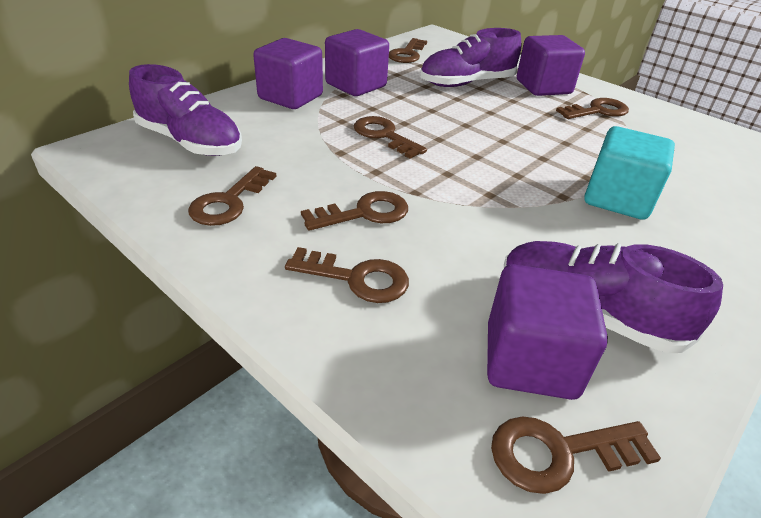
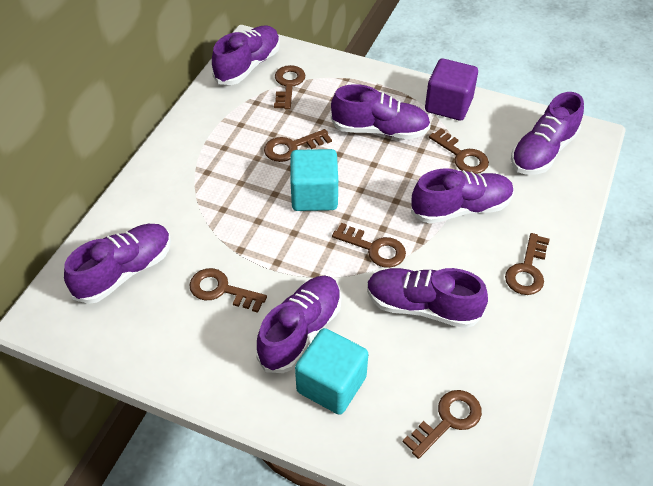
purple cube: [253,38,323,109] [325,29,389,96] [487,264,608,400] [517,35,585,96] = 4 -> [425,59,478,121] = 1
purple shoe: [129,64,242,156] [420,28,522,87] [504,241,723,353] = 3 -> [64,224,171,304] [212,25,280,85] [256,275,342,373] [331,84,431,139] [367,268,488,328] [411,169,514,224] [511,92,584,174] = 7
turquoise cube: [584,126,675,220] = 1 -> [290,149,338,211] [295,328,368,415] = 2

